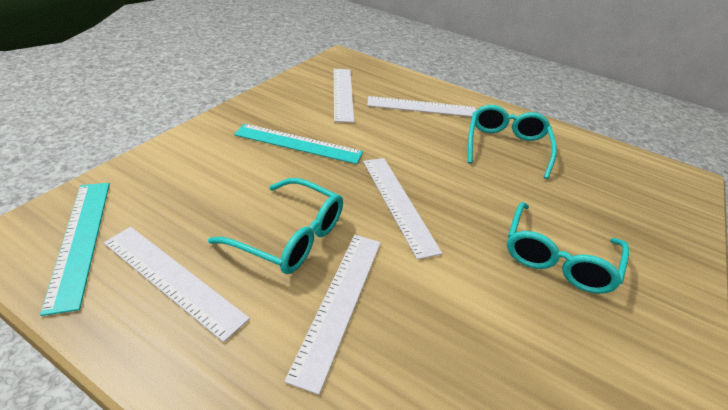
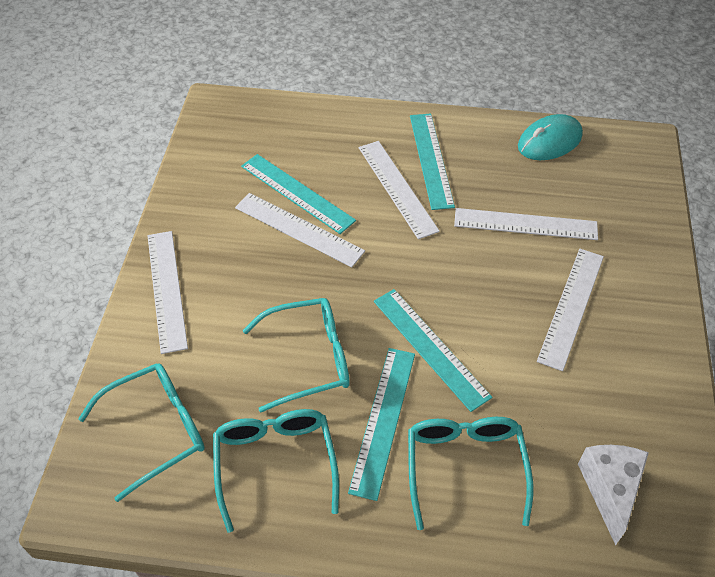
turquoise glasses: [208,178,343,274] [468,105,557,179] [507,202,629,294] = 3 -> [78,363,205,502] [213,409,339,533] [243,298,350,413] [408,417,533,530] = 4
turquoise mouse: none = 0 -> [518,114,583,160] = 1
turquoise ruler: [40,183,110,316] [234,124,363,164] = 2 -> [241,154,356,234] [348,348,415,501] [374,289,492,412] [410,114,455,210] = 4
white cheese: none = 0 -> [578,445,649,546] = 1

